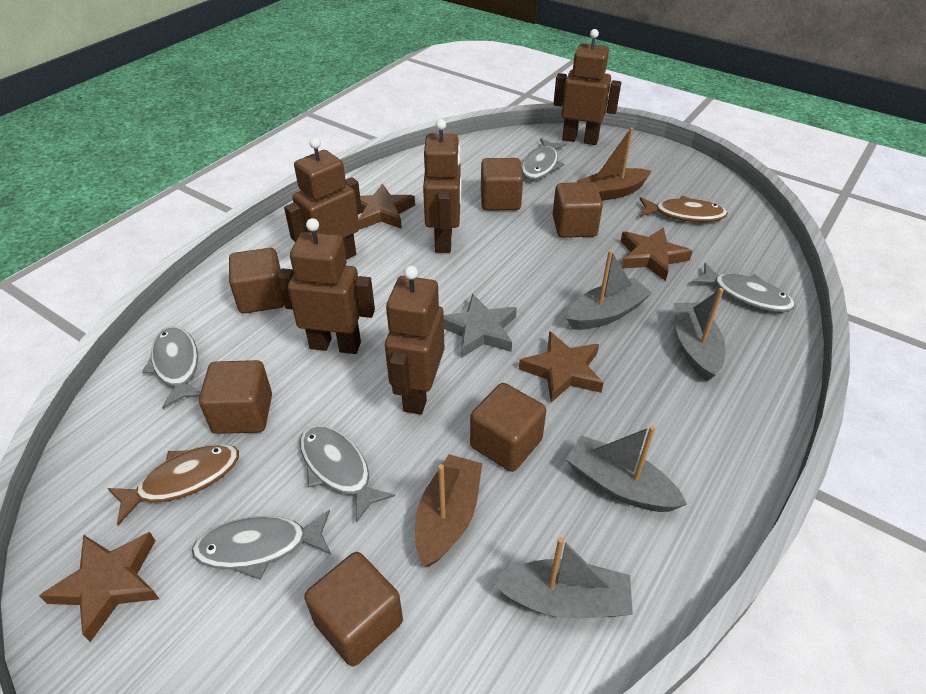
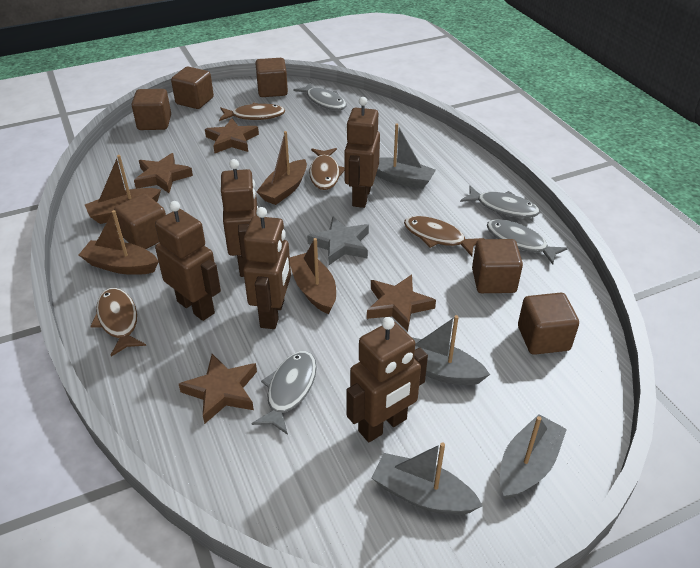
brown boat: [415,454,482,567] [577,127,651,201] = 2 -> [79,210,159,275] [85,155,161,224] [257,131,307,205] [290,238,336,314] = 4
brown fish: [107,444,239,525] [640,196,728,222] = 2 -> [90,288,146,356] [219,102,286,121] [309,148,345,190] [404,216,484,256] = 4
grey fish: [142,326,201,409] [192,510,331,580] [300,425,395,523] [522,138,567,180] [691,263,795,313] = 5 -> [251,351,317,435] [294,82,347,110] [460,186,540,218] [487,219,568,264] = 4

